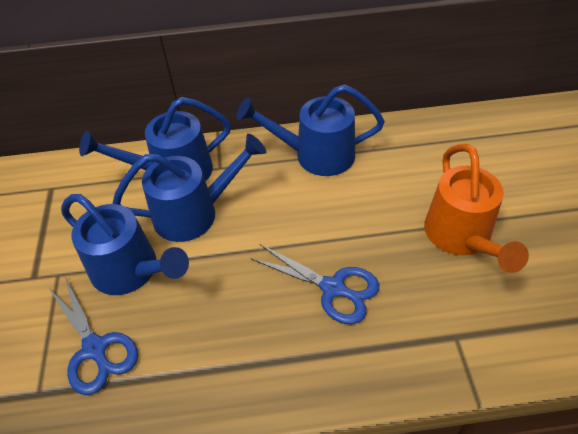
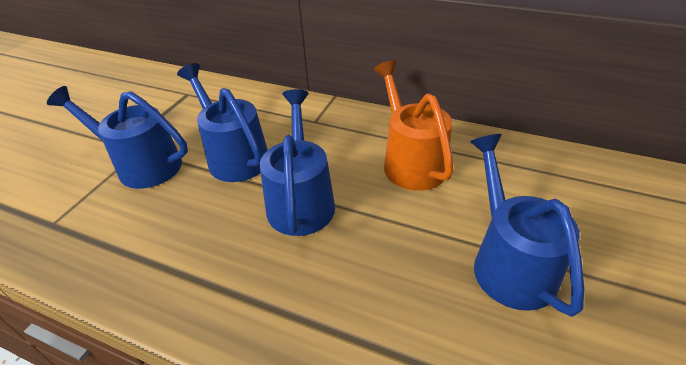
blue scissors: [49,277,138,395] [250,244,379,324] = 2 -> none = 0

